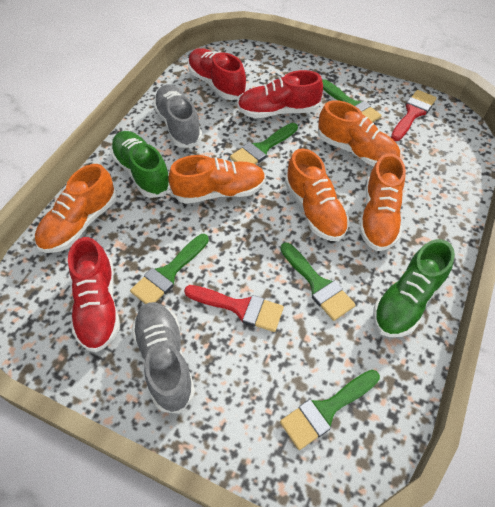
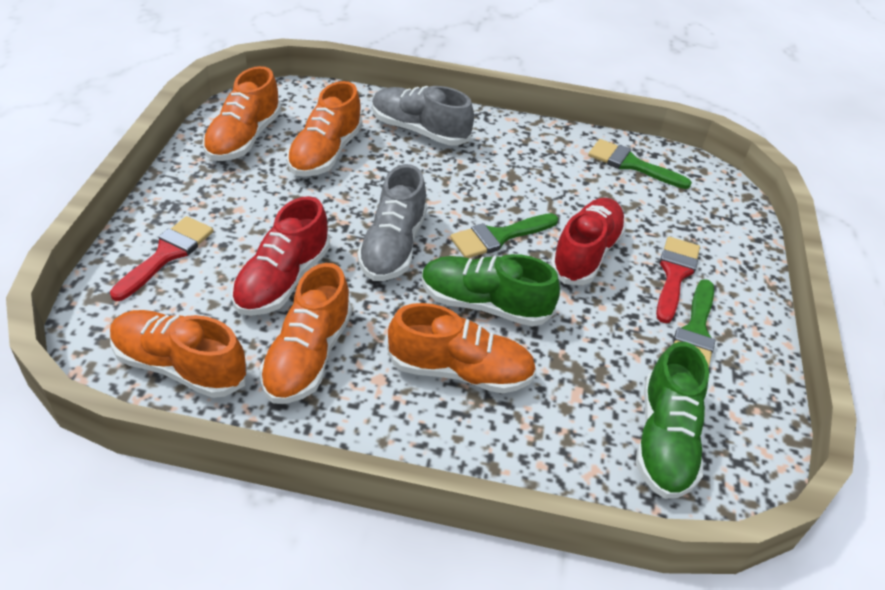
green brush: [130,234,209,304] [230,123,298,164] [280,243,356,321] [280,370,380,450] [322,79,382,122] = 5 -> [450,213,558,258] [588,139,692,189] [673,279,715,368] = 3
red shoe: [68,237,120,352] [188,48,247,100] [237,70,323,118] = 3 -> [231,196,330,316] [550,198,626,285] = 2

